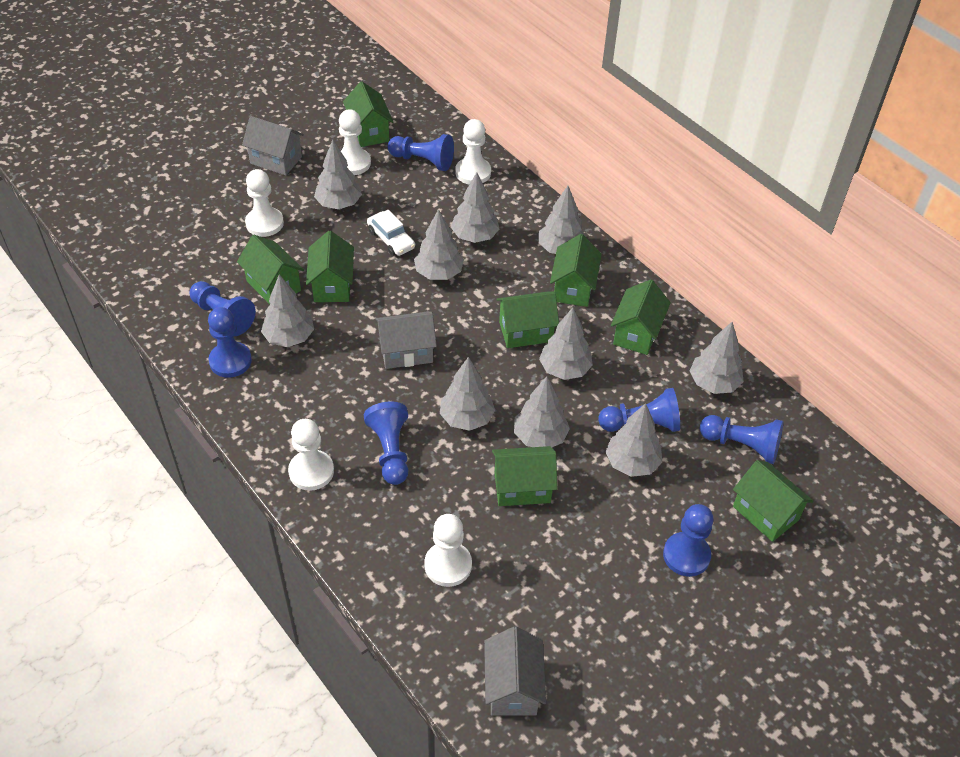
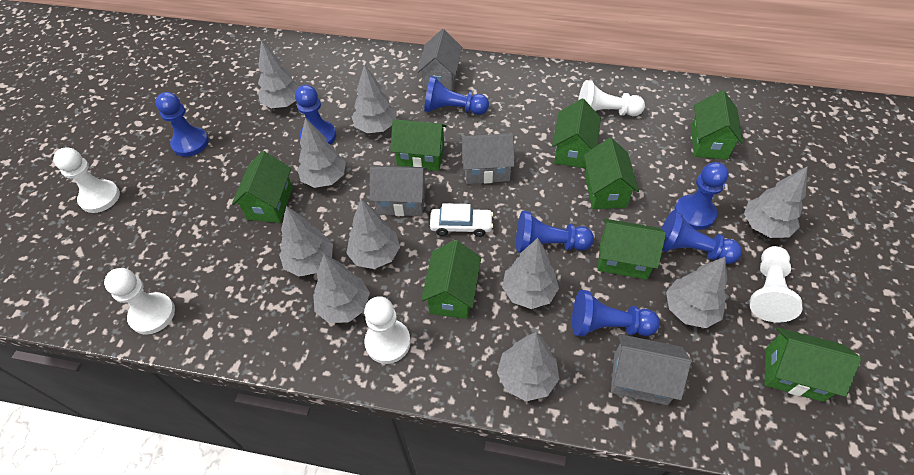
grey house: [242,116,304,175] [375,311,437,369] [484,627,546,716] = 3 -> [370,166,427,216] [417,29,462,91] [460,133,515,184] [611,334,691,405] = 4

